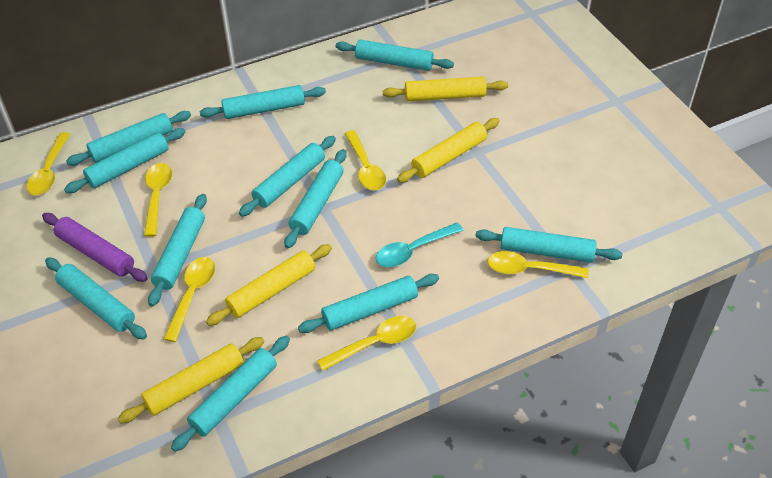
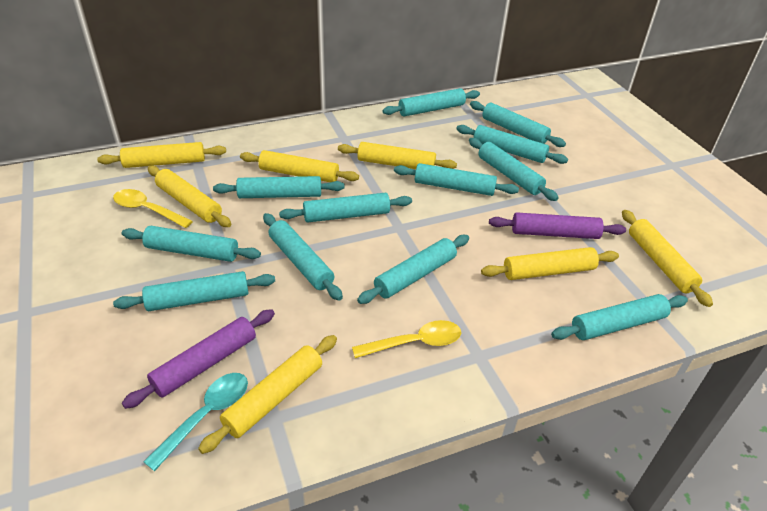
purple rolling pin: [42,213,148,282] = 1 -> [122,309,275,409] [489,212,626,239] = 2
turquoise rolling pin: [45,257,147,340] [64,128,185,193] [66,111,191,165] [148,194,207,307] [171,336,290,452] [200,85,326,119] [239,136,336,216] [284,149,347,248] [298,274,439,333] [336,39,454,71] [475,227,622,263] = 11 -> [113,271,275,311] [122,226,261,262] [213,176,345,198] [263,213,343,301] [279,193,412,223] [357,235,469,304] [383,88,480,116] [394,163,519,196] [457,125,568,164] [469,138,559,201] [470,101,566,147] [551,294,688,340] = 12
yellow rolling pin: [118,337,265,423] [206,244,332,326] [383,77,508,101] [397,118,500,183] = 4 -> [97,142,226,168] [148,166,231,227] [198,335,337,454] [240,150,359,182] [338,142,457,169] [481,247,619,280] [622,210,713,307] = 7
yellow spoon: [26,132,70,195] [144,163,172,237] [164,257,215,342] [317,316,416,371] [345,130,386,190] [488,251,588,278] = 6 -> [113,189,193,228] [352,320,461,358] = 2

